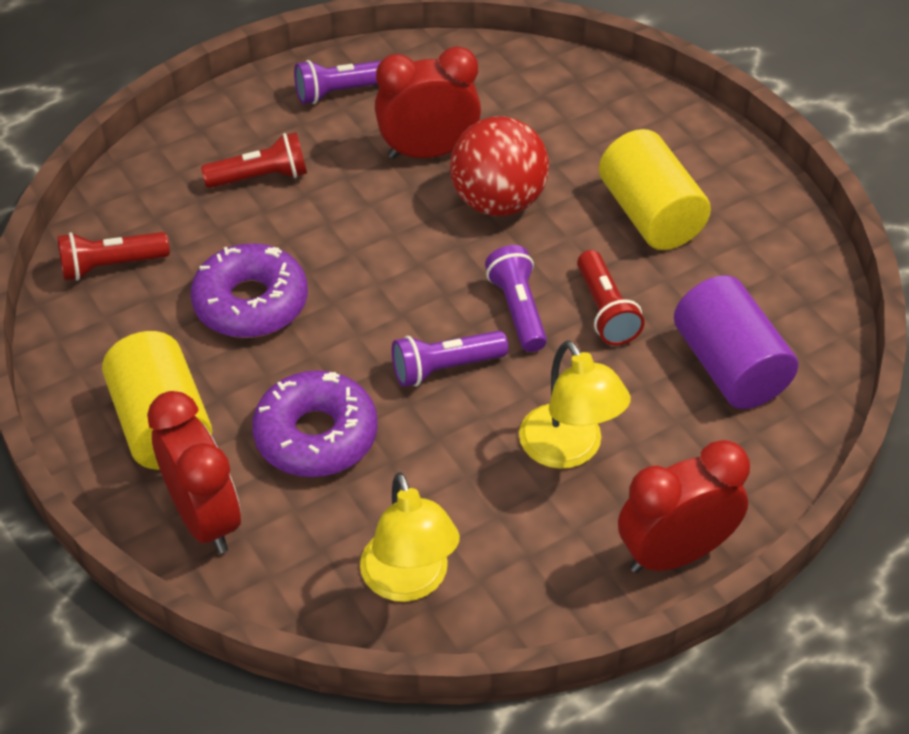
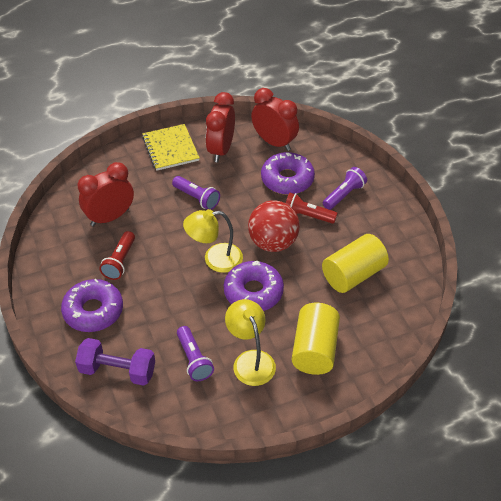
purple cylinder: [674,275,798,409] = 1 -> none = 0
purple donut: [191,243,308,338] [252,370,378,477] = 2 -> [61,279,123,332] [224,261,284,311] [261,152,315,195] = 3
purple dumbbell: none = 0 -> [75,338,155,386] = 1
red flashlight: [57,232,170,281] [201,132,307,188] [577,250,645,345] = 3 -> [99,231,135,280] [286,193,338,224] = 2
yellow notebook: none = 0 -> [142,124,200,171] = 1

